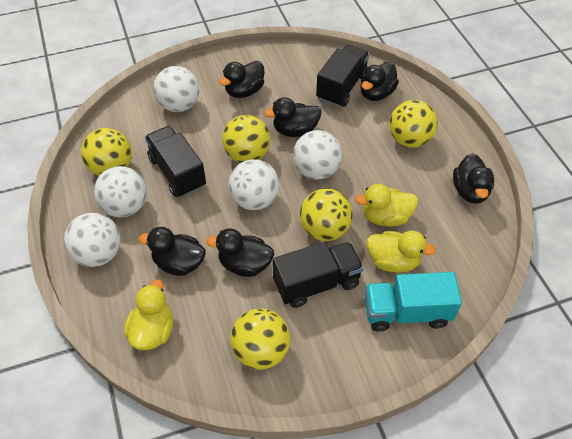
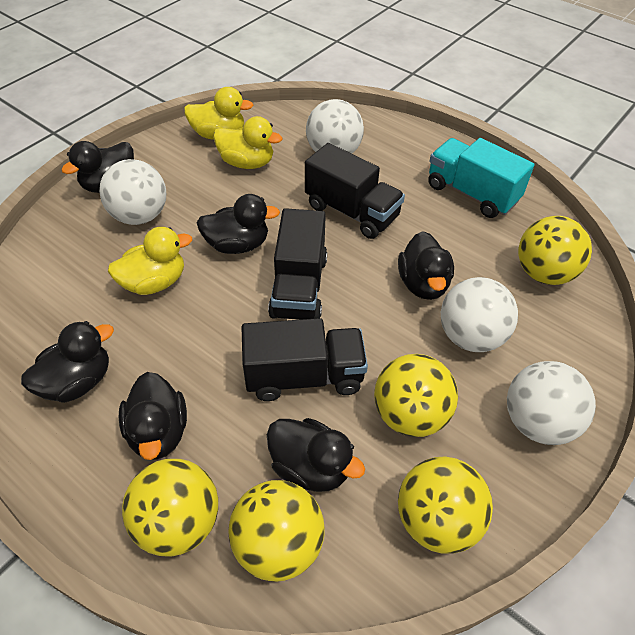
white ball: [64,213,121,267] [94,166,147,217] [153,66,199,112] [228,159,280,210] [293,130,342,180] = 5 -> [99,159,166,225] [306,99,364,154] [441,277,518,352] [507,361,596,445] = 4

